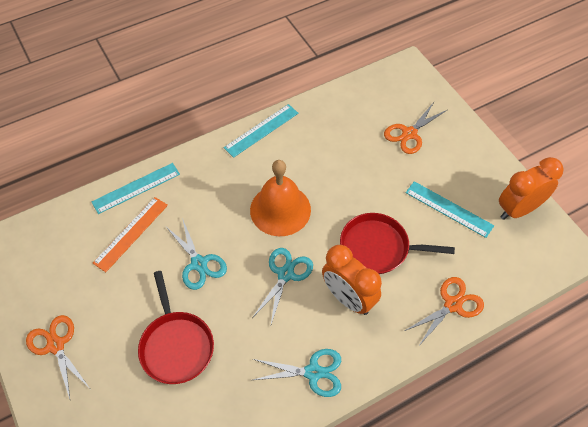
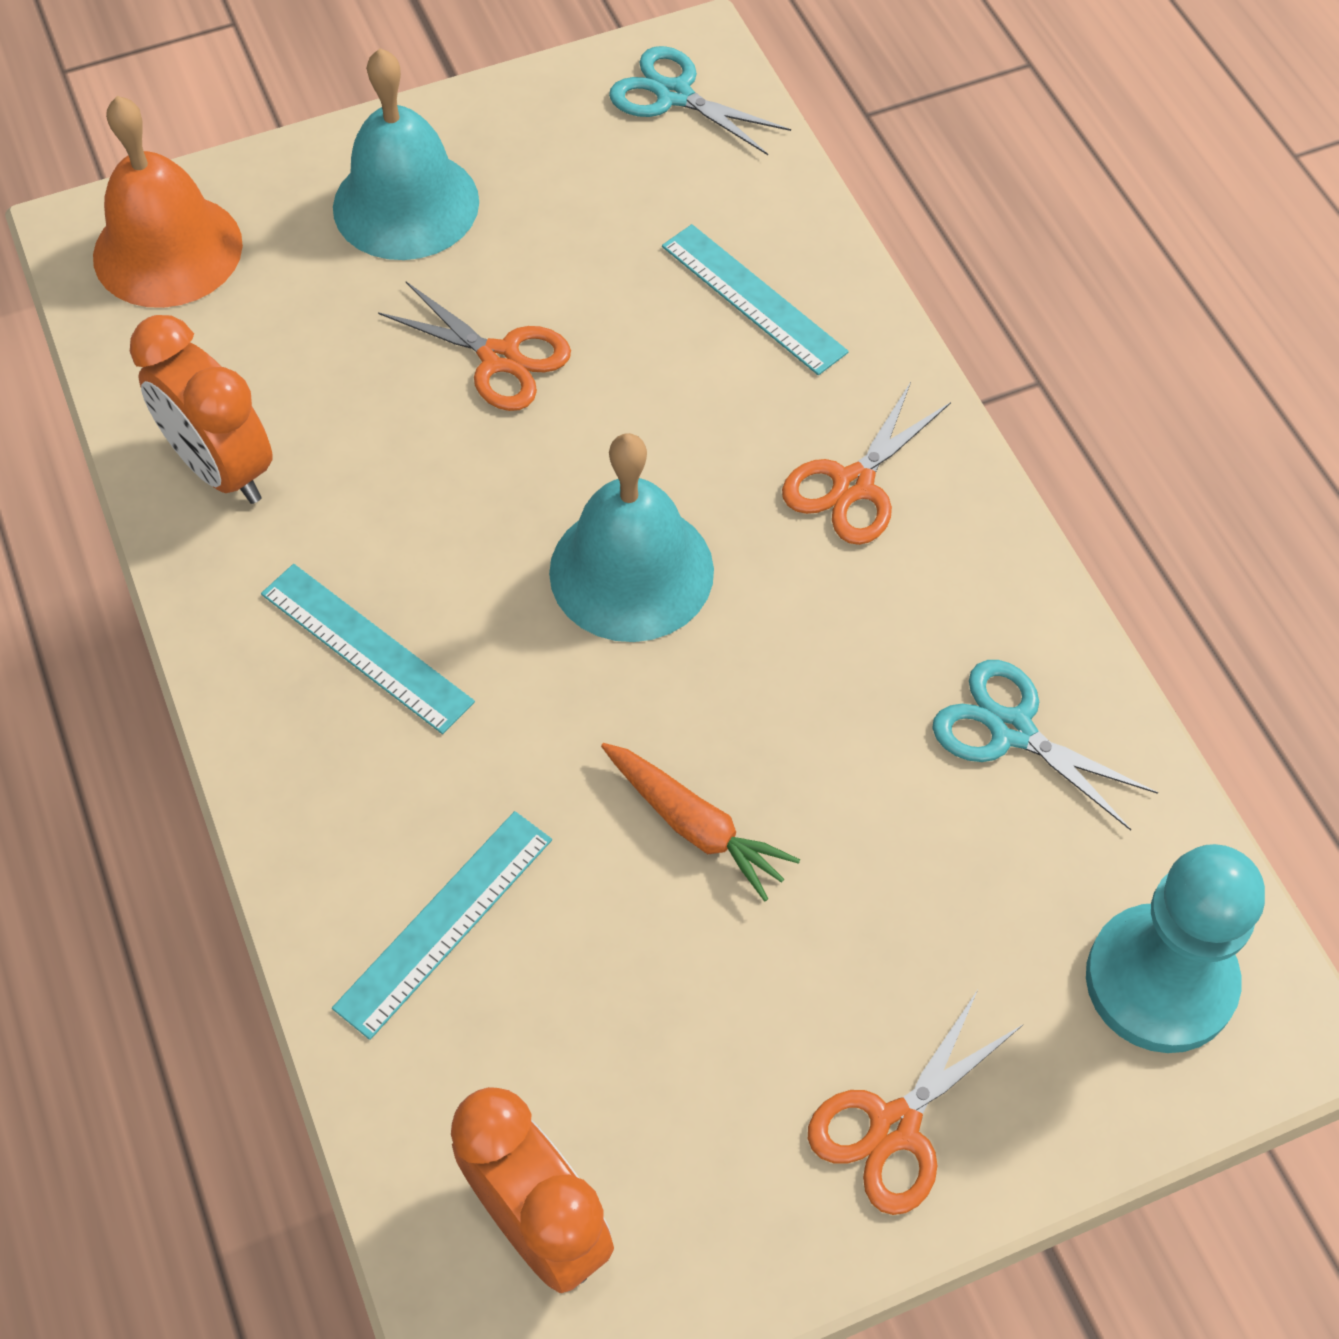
orange carrot: none = 0 -> [601,743,800,901] = 1
orange ruler: [93,197,168,272] = 1 -> none = 0
red pan: [138,271,214,384] [340,213,455,274] = 2 -> none = 0
turquoise bell: none = 0 -> [333,48,479,260] [549,433,714,642] = 2
turquoise pawn: none = 0 -> [1086,844,1265,1053] = 1
turquoise scissors: [166,218,227,290] [252,248,313,324] [253,349,341,397] = 3 -> [609,46,791,155] [932,660,1158,831] = 2

